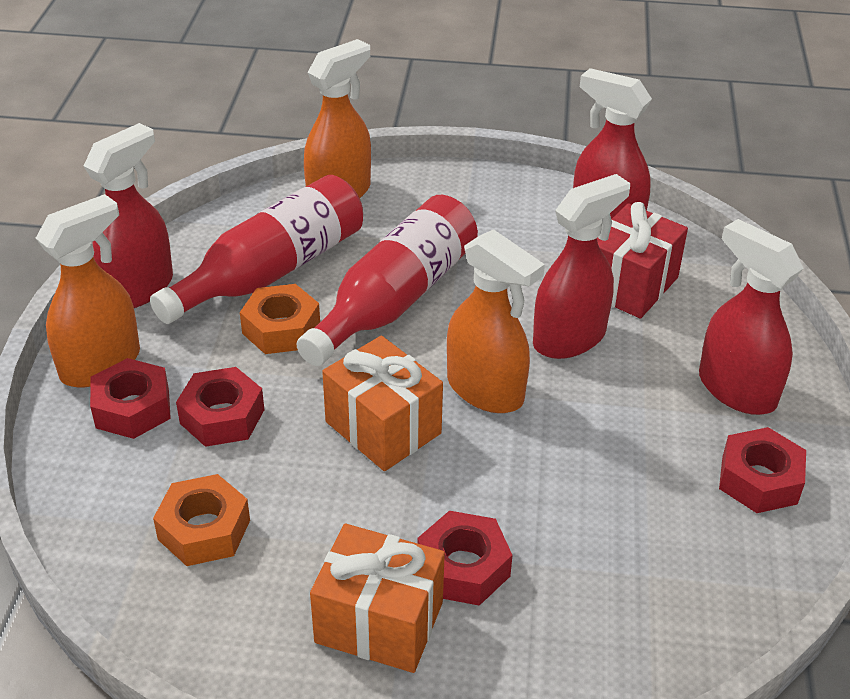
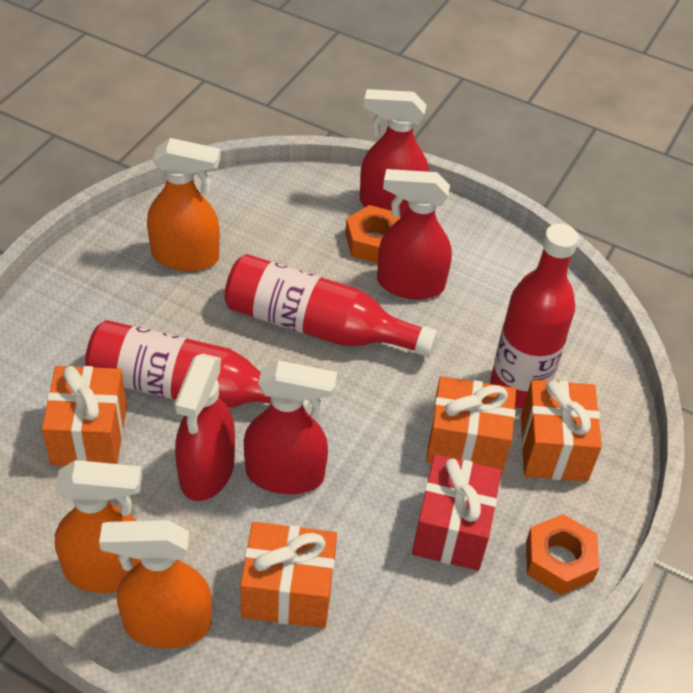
orange gift: [310,524,445,673] [322,336,443,471] = 2 -> [42,366,127,466] [240,522,337,628] [426,376,516,475] [521,380,602,482] = 4
red bottle: [150,175,363,324] [296,195,478,366] = 2 -> [85,320,311,412] [224,254,438,357] [490,224,578,408] = 3
red nut: [90,358,171,439] [176,367,264,447] [417,511,512,606] [719,427,806,513] = 4 -> none = 0

